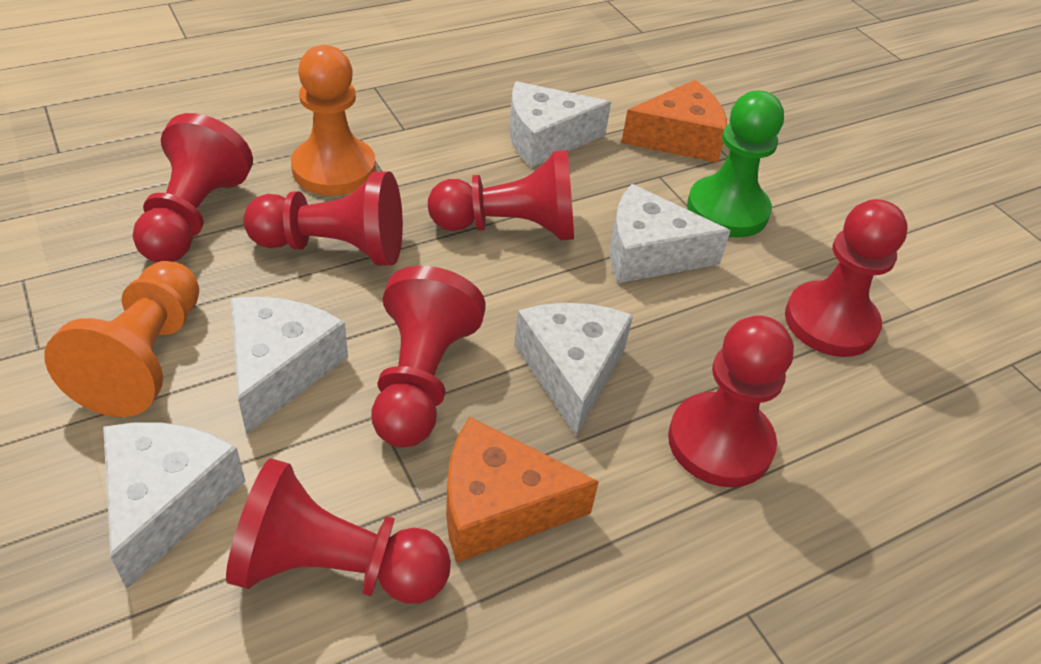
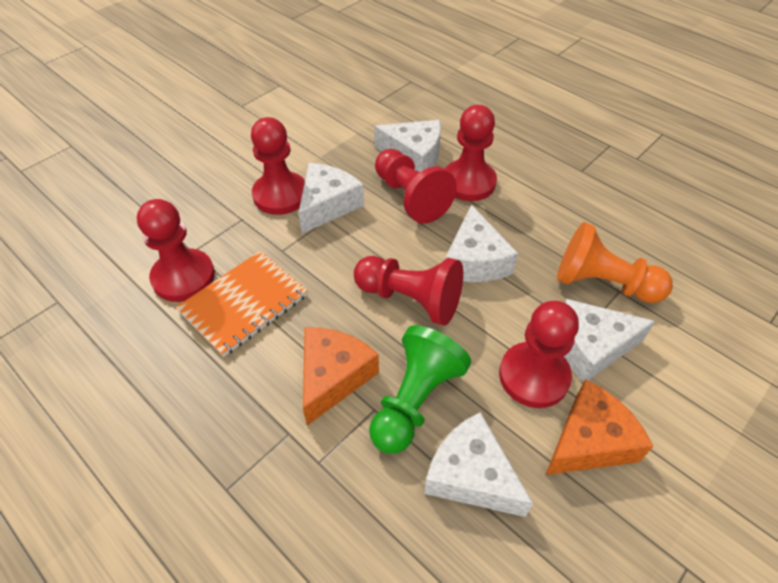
orange notebook: none = 0 -> [176,250,308,357] = 1
orange pawn: [44,261,199,417] [291,45,376,196] = 2 -> [557,222,673,303] = 1
red pawn: [133,113,253,262] [226,458,451,604] [243,171,403,266] [372,266,486,448] [428,150,574,240] [668,315,794,487] [785,199,908,357] = 7 -> [137,199,215,302] [251,117,305,215] [354,256,463,325] [375,149,457,224] [445,105,497,201] [499,301,579,408] = 6

